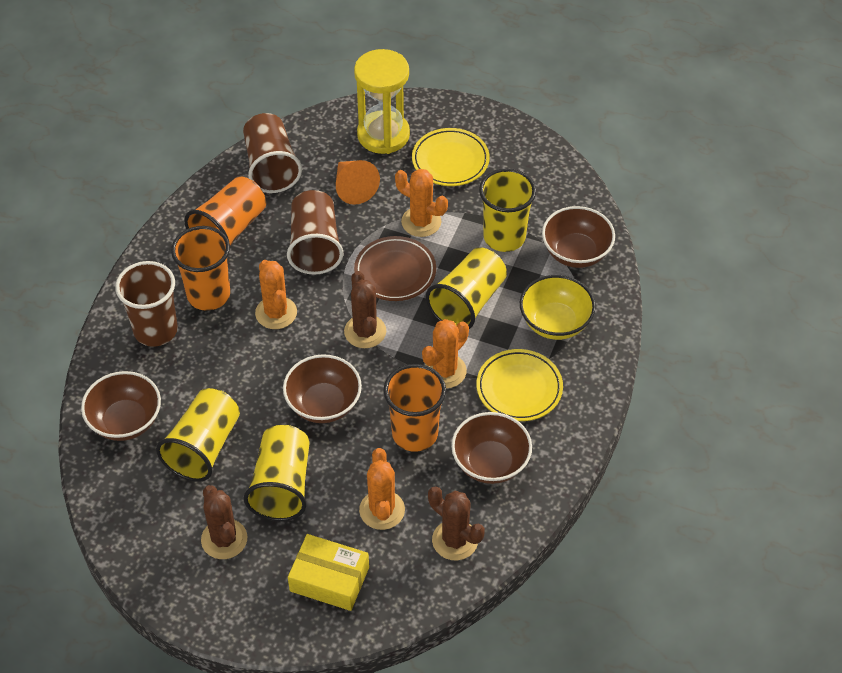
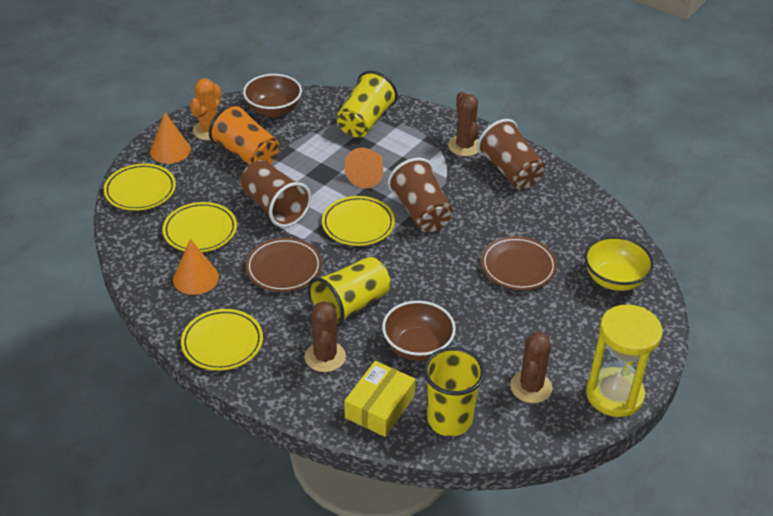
brown bowl: [81,371,161,441] [283,354,362,423] [451,412,532,484] [542,206,615,268] = 4 -> [243,74,302,117] [382,301,456,361] = 2
brown plate: [354,236,436,301] = 1 -> [246,238,322,292] [481,236,557,290] = 2
orange cactus: [255,260,297,329] [359,448,405,530] [395,169,448,237] [422,319,469,389] = 4 -> [190,78,221,140] = 1
orange cone: [336,160,380,205] = 1 -> [150,112,191,164] [173,239,219,295] [344,148,383,188] = 3
orange cup: [171,226,230,311] [184,176,266,246] [384,364,446,452] = 3 -> [209,103,279,165] = 1
yellow cup: [156,388,240,482] [244,425,310,521] [426,247,507,329] [479,168,536,252] = 4 -> [308,257,391,327] [336,71,398,138] [423,347,485,437] = 3
yellow plate: [412,128,490,186] [476,349,563,421] = 2 -> [104,164,176,211] [163,202,237,252] [181,309,263,371] [322,196,395,246] = 4

